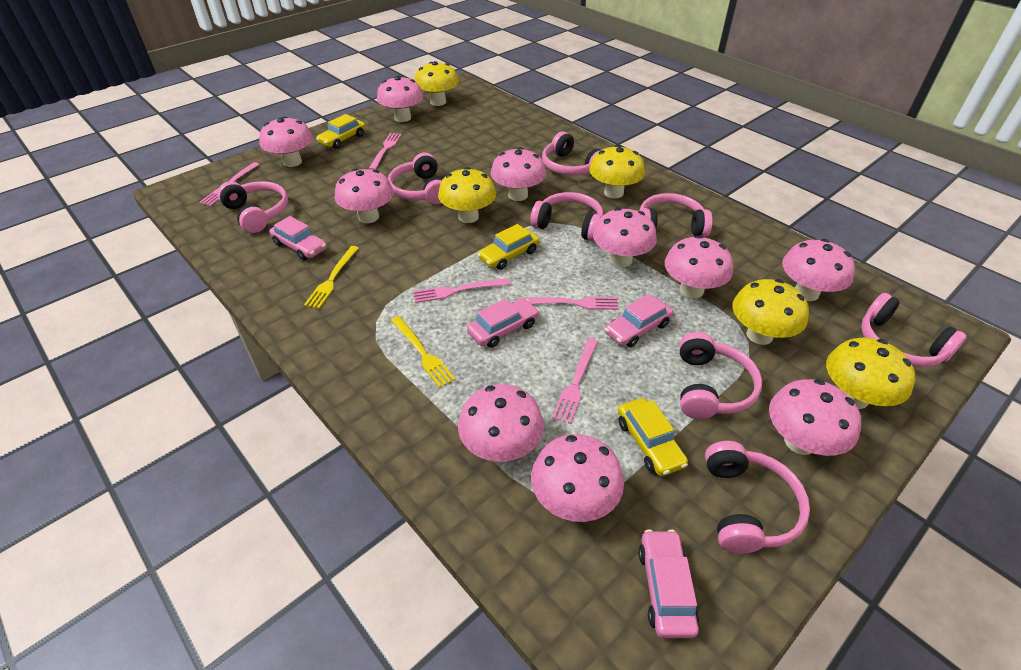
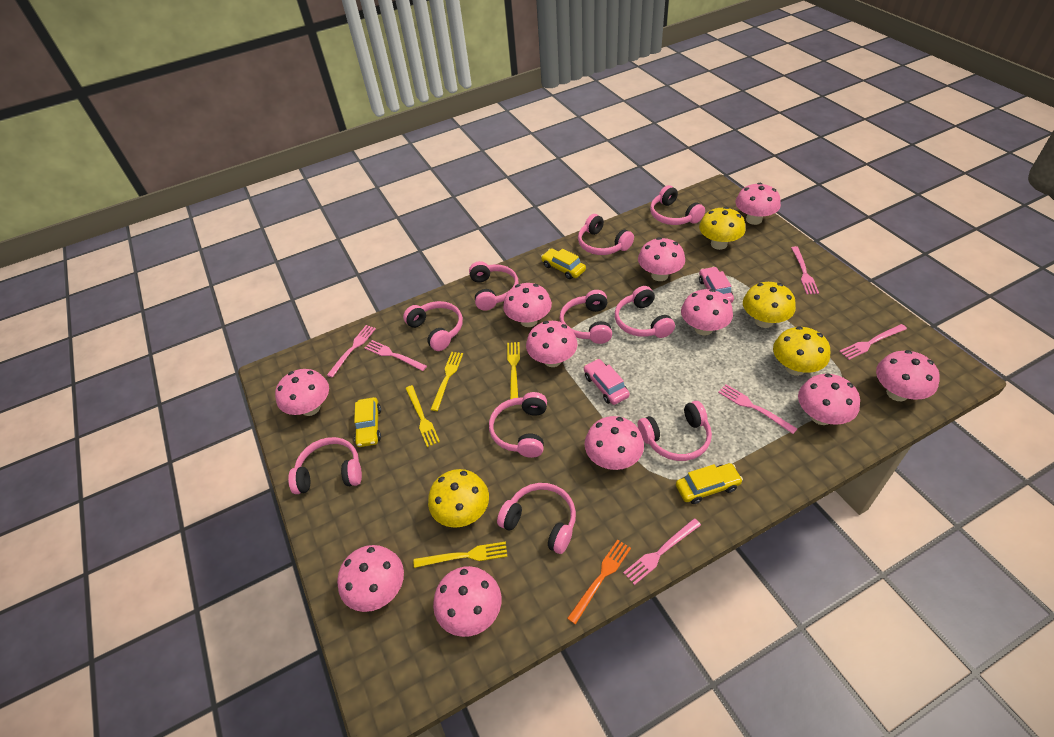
orange fork: none = 0 -> [567,540,631,625] = 1
pink car: [269,216,327,260] [467,298,539,348] [605,294,673,347] [638,529,699,638] = 4 -> [584,359,630,405] [699,267,734,303] = 2
pink fork: [199,162,260,206] [369,133,402,170] [413,278,510,303] [519,297,619,310] [552,338,598,424] = 5 -> [327,325,376,378] [365,340,427,371] [623,518,701,585] [718,384,797,434] [791,246,819,295] [839,324,907,360] = 6
pink headphones: [217,181,288,233] [388,152,443,204] [530,192,604,242] [542,131,600,175] [640,193,713,237] [679,332,762,419] [705,441,810,554] [861,293,967,367] = 8 -> [288,437,362,494] [403,301,463,351] [469,261,519,311] [489,392,547,458] [497,483,576,554] [560,290,612,344] [578,214,634,255] [615,286,675,338] [638,401,712,461] [650,185,705,225] = 10
pink mushroom: [259,116,313,167] [335,168,394,223] [377,76,423,122] [458,384,544,462] [491,147,546,201] [531,434,624,522] [593,208,657,267] [665,235,733,298] [769,379,861,456] [782,239,855,301] = 10 -> [275,369,329,416] [337,545,404,612] [433,566,501,637] [503,283,552,327] [526,321,578,367] [585,416,644,470] [638,237,685,281] [681,289,733,335] [735,183,781,225] [798,373,860,425] [876,350,940,401] = 11
yellow fork: [304,246,359,309] [391,316,456,388] = 2 -> [405,385,440,447] [414,541,507,568] [430,352,463,411] [507,342,520,399] = 4
yellow mushroom: [415,61,459,106] [438,167,496,223] [589,145,645,199] [733,279,809,345] [826,338,915,409] = 5 -> [428,469,489,528] [699,207,746,250] [743,282,796,328] [773,326,830,376] = 4

